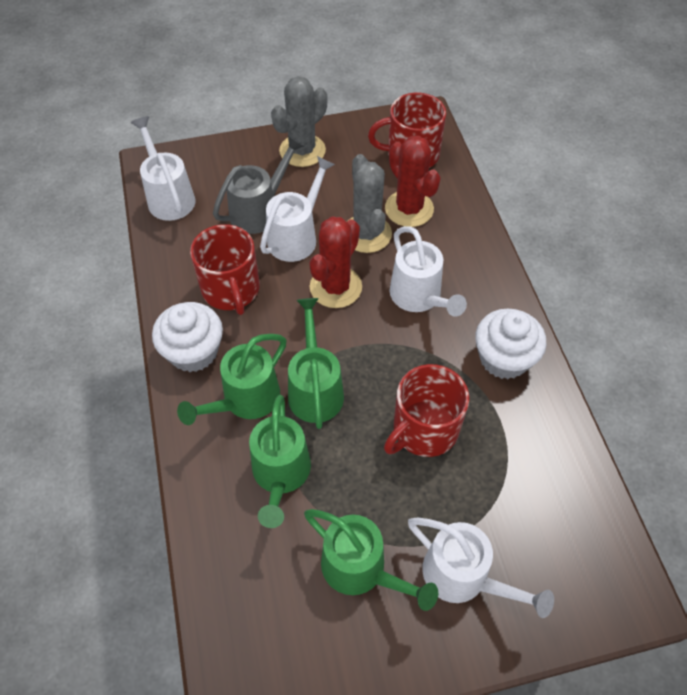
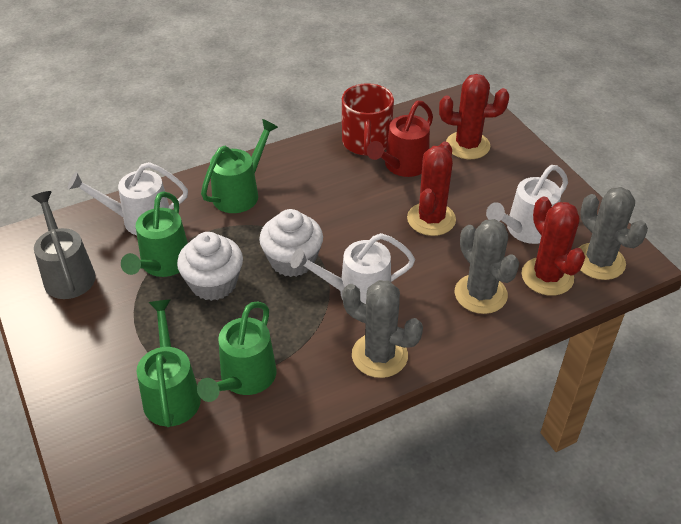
grey cactus: [271,76,327,167] [349,154,392,253] = 2 -> [342,280,423,378] [455,219,519,314] [578,187,648,280] = 3
red cactus: [309,216,362,308] [385,136,441,227] = 2 -> [407,141,456,236] [439,74,509,159] [521,196,585,296] = 3
red mug: [190,224,260,315] [368,92,446,168] [384,364,469,457] = 3 -> [342,83,394,156] = 1
red watering can: none = 0 -> [367,101,433,177] = 1
white watering can: [131,116,195,221] [260,156,335,262] [390,226,467,316] [408,517,554,618] = 4 -> [68,162,188,235] [290,233,415,304] [486,165,568,244] = 3

